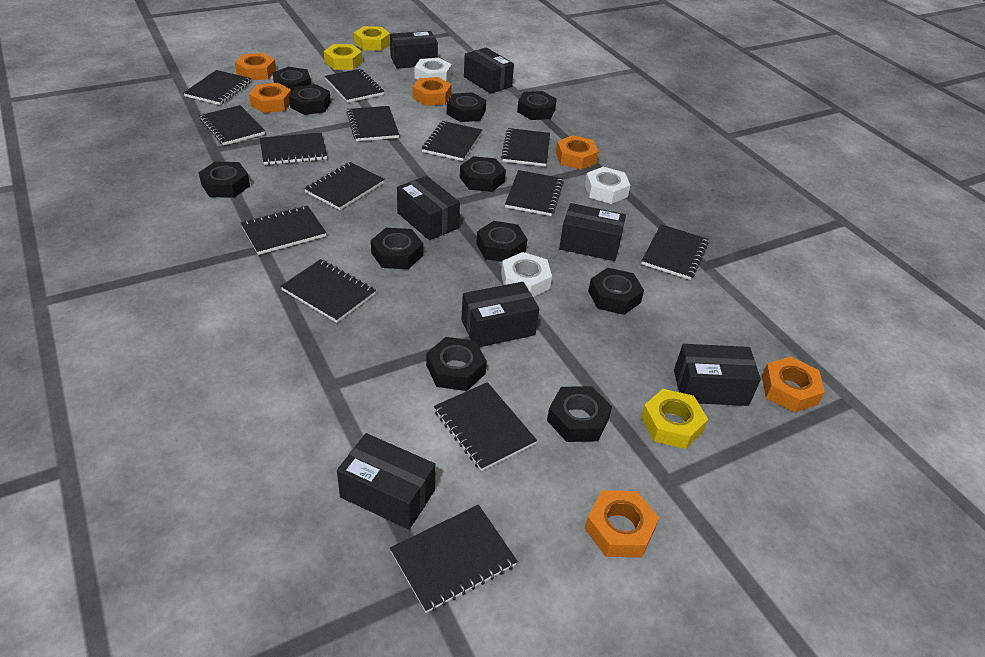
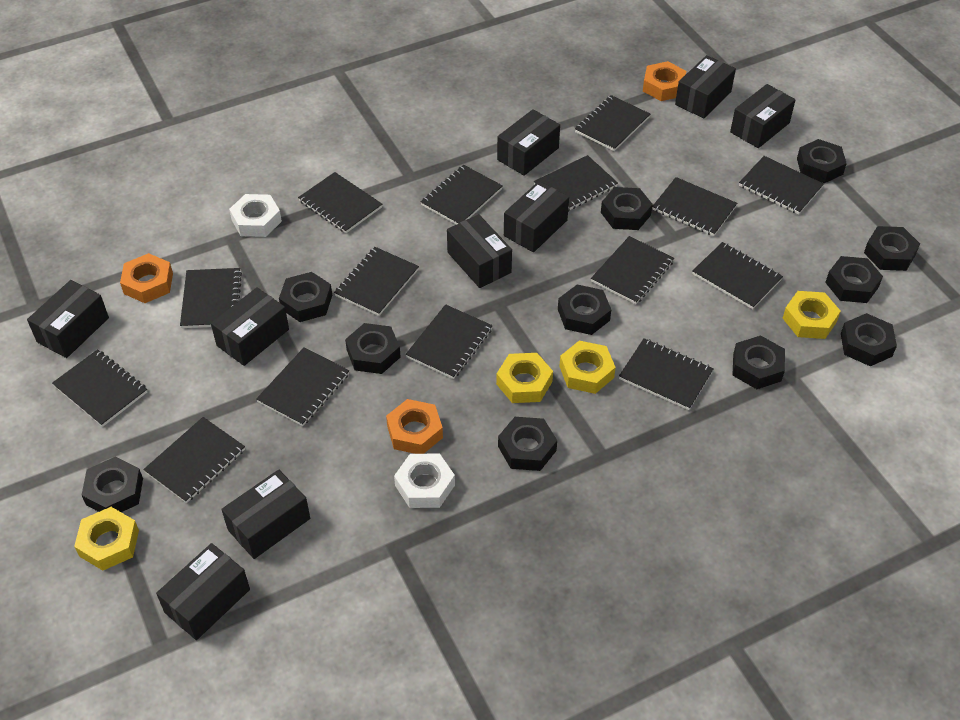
black box: [337,433,436,530] [390,31,438,69] [397,176,460,240] [461,282,539,347] [464,47,514,94] [559,203,626,261] [674,344,761,406] = 7 -> [27,280,109,358] [156,543,250,640] [211,287,289,366] [221,470,310,559] [447,214,512,288] [497,109,560,176] [504,181,569,252] [675,55,736,118] [730,84,796,148] = 9
black notebook: [183,70,251,105] [199,105,265,145] [241,205,326,255] [260,133,327,165] [281,259,376,323] [304,162,385,210] [325,69,384,103] [347,106,400,141] [390,505,518,613] [422,121,482,161] [434,382,537,471] [501,128,550,167] [505,170,564,216] [641,224,709,280] = 14 -> [52,349,147,427] [143,417,245,503] [180,268,242,328] [256,347,349,426] [298,172,382,233] [334,247,419,316] [406,304,493,379] [421,165,503,225] [534,155,618,212] [575,95,650,151] [591,236,674,304] [619,338,714,410] [652,177,737,236] [692,242,783,309] [739,156,824,215] = 15
orange nut: [235,53,276,81] [249,83,291,113] [413,77,452,106] [556,135,599,170] [585,490,659,557] [762,356,825,413] = 6 -> [120,253,173,303] [386,399,443,454] [643,61,686,101] = 3
white nut: [415,58,452,82] [501,252,552,297] [585,167,630,204] = 3 -> [229,194,282,237] [394,453,455,508] = 2
yellow nut: [324,44,362,70] [354,26,390,51] [641,389,708,449] = 3 -> [74,507,139,571] [496,353,553,403] [559,341,616,394] [783,291,841,339] = 4

